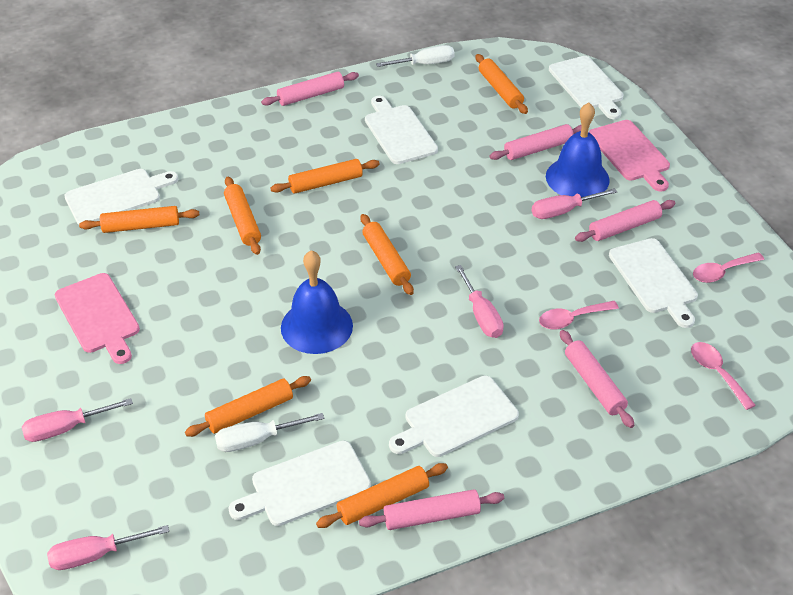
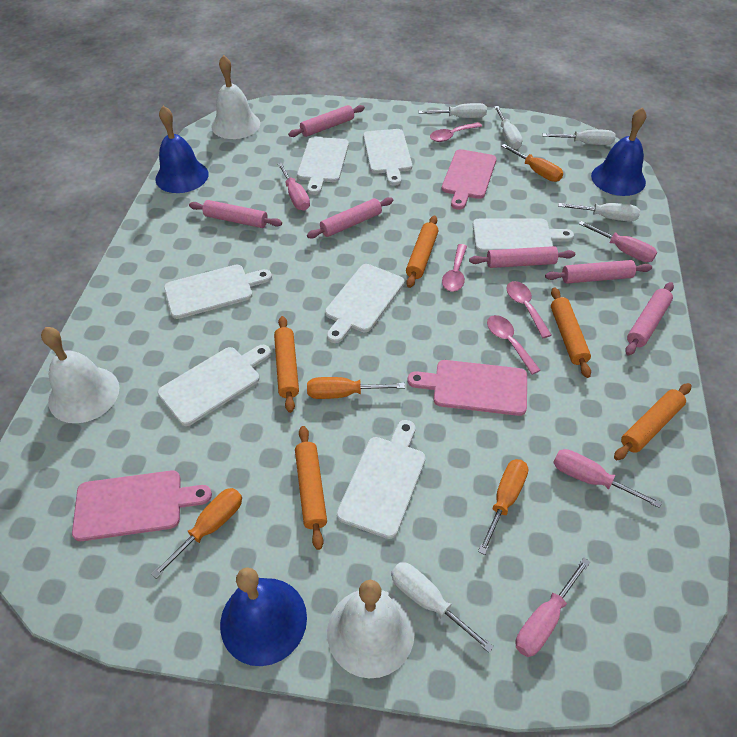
blue bell: [281,250,353,354] [546,102,610,197] = 2 -> [155,106,209,193] [220,568,307,666] [591,107,646,196] = 3
orange rolling pin: [79,206,199,233] [185,376,311,437] [224,177,261,255] [270,159,380,194] [316,463,448,528] [360,214,414,295] [475,54,528,114] = 7 -> [274,316,299,413] [295,426,327,550] [406,216,438,288] [551,287,591,378] [614,383,691,460] = 5
orange screwdriver: none = 0 -> [151,488,242,579] [307,377,405,399] [478,459,528,555] [501,144,563,182] = 4
pink cutting board: [55,273,140,364] [589,120,670,192] = 2 -> [72,470,212,541] [407,360,527,416] [442,149,497,210] = 3
pink rolling pin: [261,72,359,106] [359,489,504,530] [489,124,581,160] [560,330,634,428] [575,200,675,242] = 5 -> [189,200,282,228] [288,105,365,137] [307,197,393,238] [469,246,575,268] [545,260,652,284] [625,282,674,356] = 6
pink spoon: [539,301,619,330] [691,342,756,410] [693,252,764,283] = 3 -> [430,122,482,142] [442,244,467,291] [487,315,541,375] [506,281,552,338] = 4
white bell: none = 0 -> [41,327,119,423] [211,55,260,139] [327,580,415,678] = 3
white cutting board: [64,169,178,225] [228,441,371,526] [365,96,438,164] [389,376,519,457] [549,56,624,119] [609,238,698,328] = 6 -> [158,345,271,426] [164,265,272,319] [297,137,349,195] [325,264,405,343] [337,420,426,539] [363,129,412,186] [473,219,574,253] = 7
white screwdriver: [215,413,324,452] [376,45,455,67] = 2 -> [391,562,494,653] [419,103,487,118] [494,106,523,149] [543,130,616,145] [558,203,640,222] = 5

